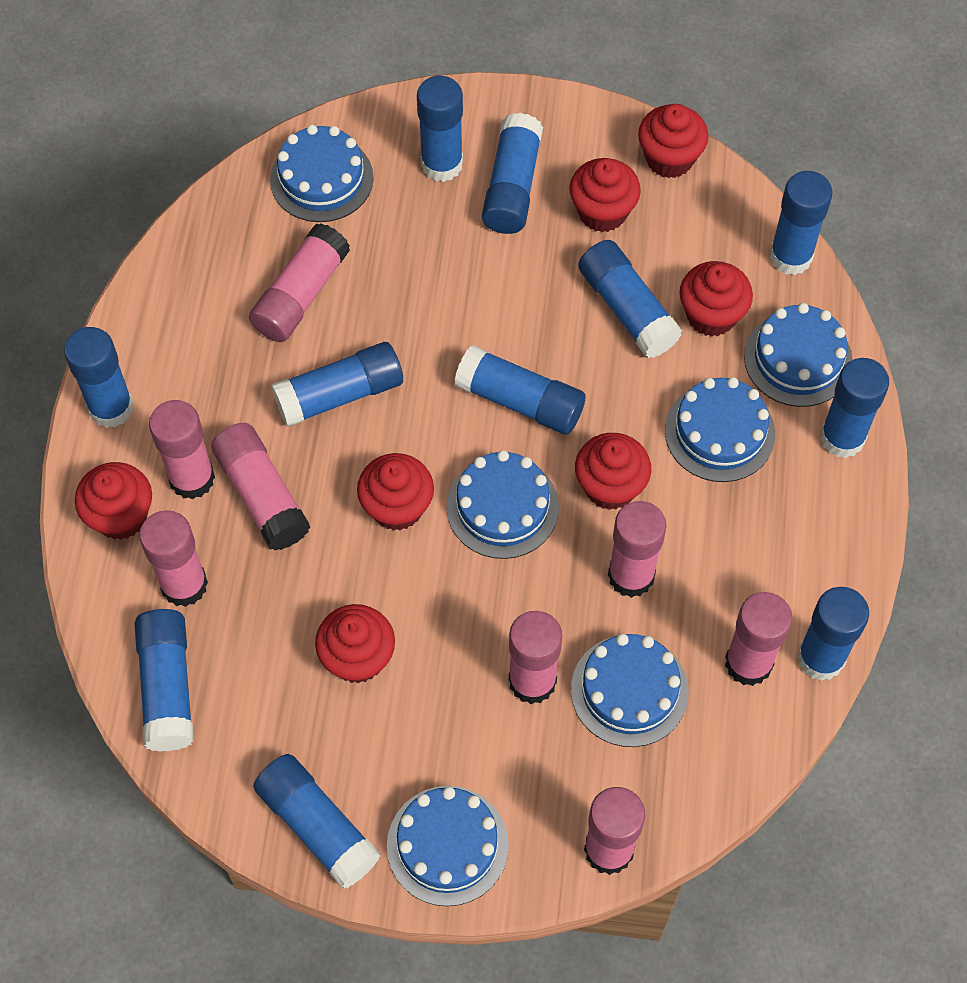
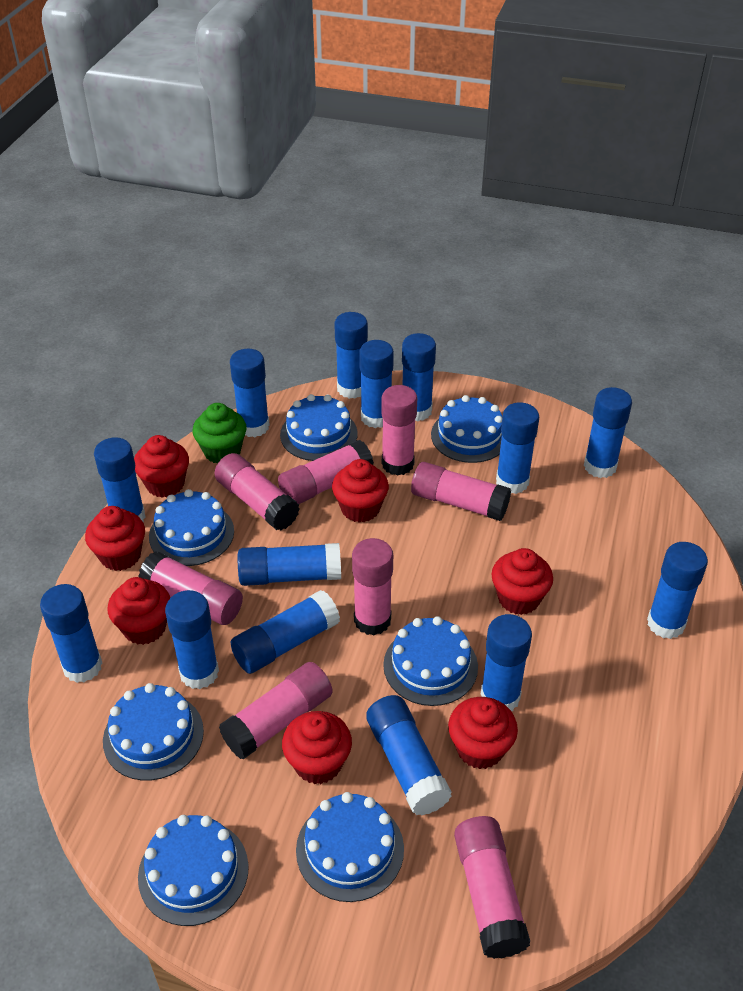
blue cake: [270,125,373,222] [387,786,509,906] [447,450,559,559] [571,633,688,747] [665,377,775,482] [744,303,853,407] = 6 -> [103,683,204,781] [138,815,249,926] [149,489,234,566] [280,394,358,461] [296,792,404,902] [383,616,478,706] [431,395,502,463] = 7
blue glue stick: [64,327,133,428] [135,609,194,752] [253,754,381,889] [271,342,403,427] [417,76,463,182] [454,345,586,434] [482,113,543,234] [578,240,682,358] [770,171,833,275] [797,587,869,681] [820,358,889,458] = 11 -> [40,584,102,683] [94,437,146,522] [165,590,219,689] [230,349,270,437] [231,590,340,674] [238,543,341,586] [334,312,368,399] [359,340,394,428] [366,695,452,816] [402,333,436,421] [481,614,532,711] [496,403,539,494] [584,387,632,478] [647,542,708,639] = 14
green cupcake: none = 0 -> [193,403,247,464] = 1

